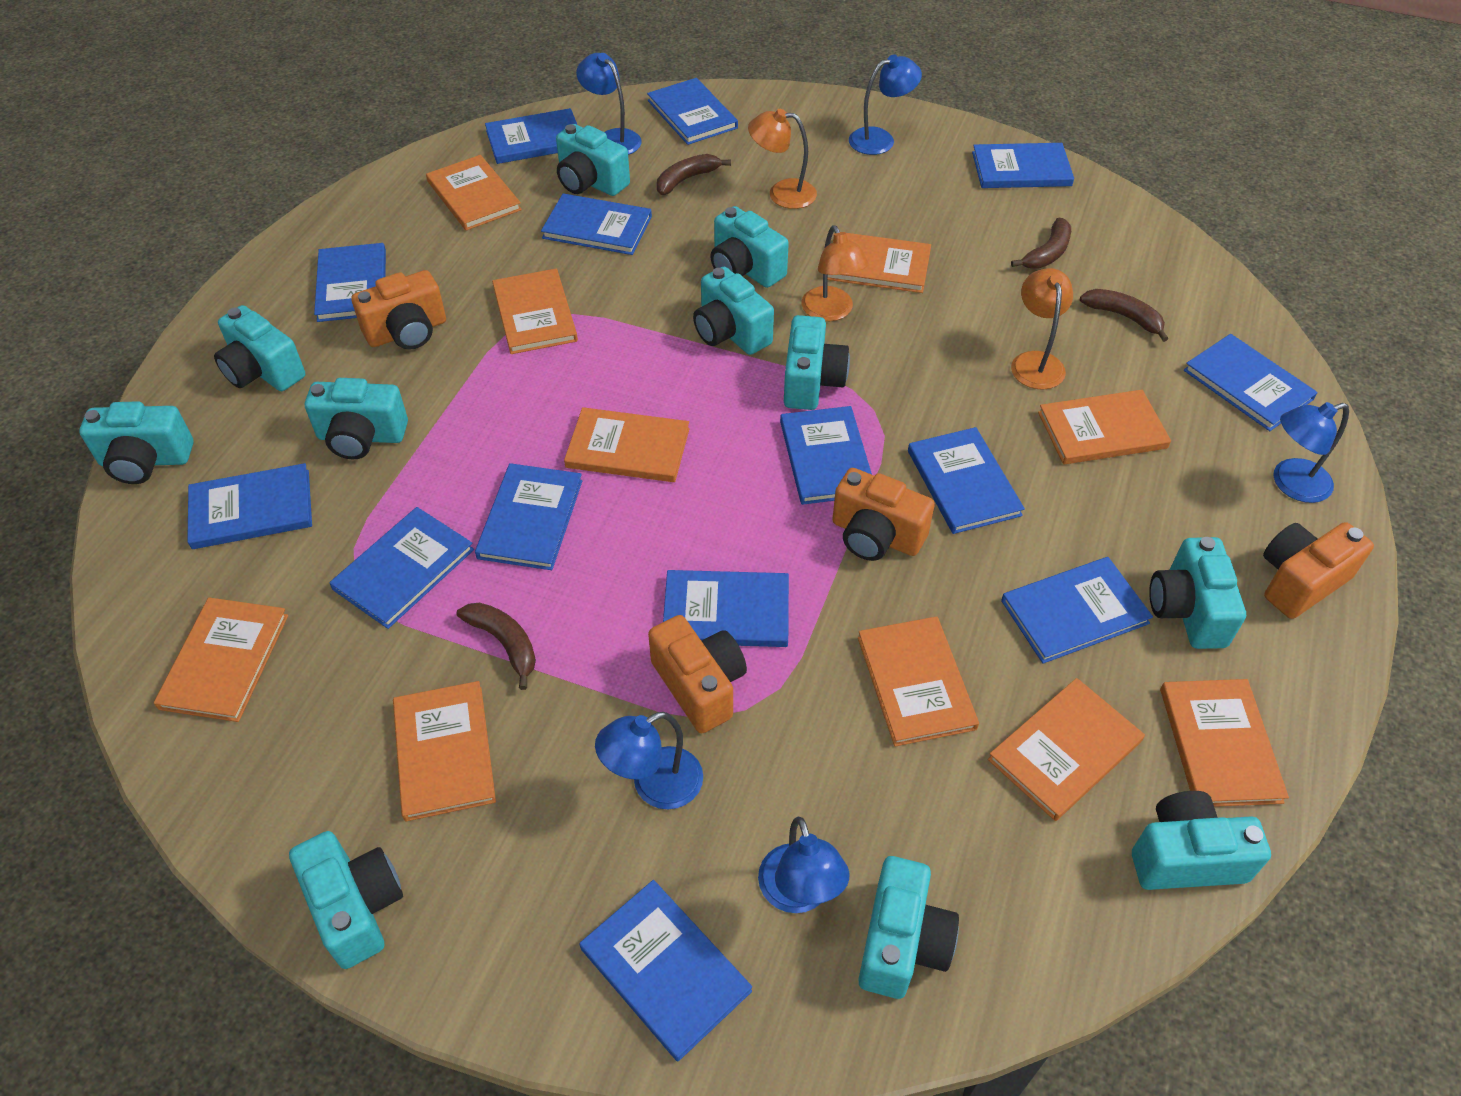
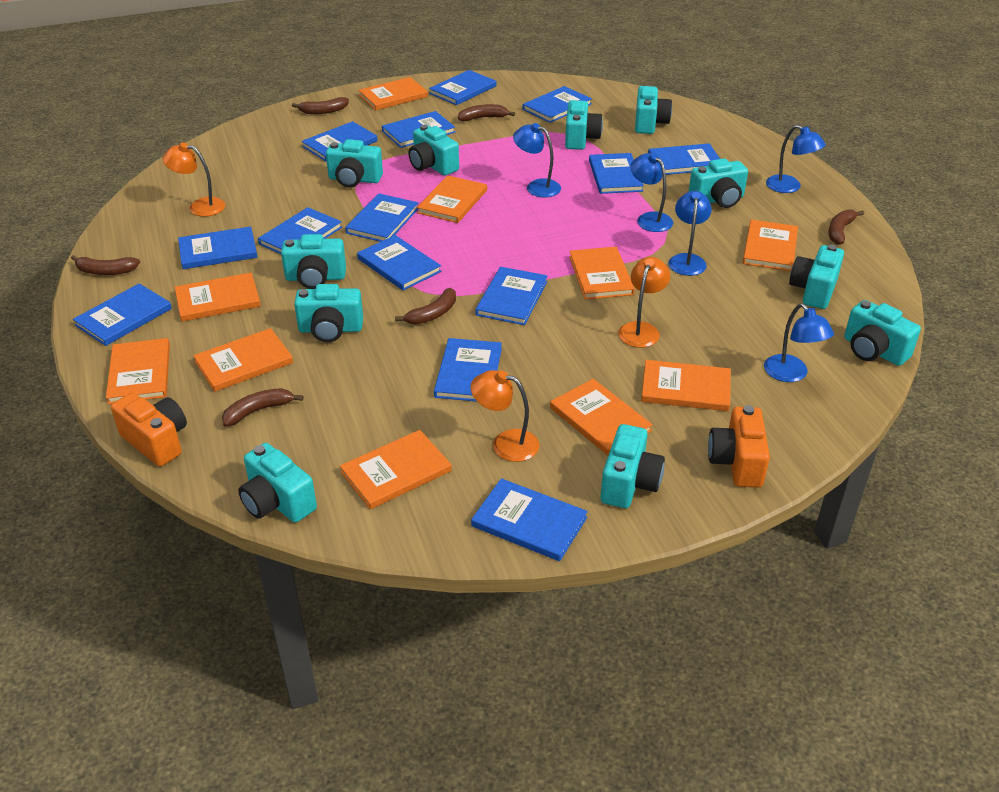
brown banana: [456,603,536,690] [657,154,731,195] [1011,218,1071,269] [1080,289,1168,342] = 4 -> [71,255,140,275] [222,388,303,427] [292,97,349,114] [395,288,456,325] [458,104,515,121] [828,209,864,245] = 6
orange camera: [351,270,446,349] [648,615,747,733] [832,468,935,561] [1263,522,1374,619] = 4 -> [111,393,187,466] [708,405,770,488] = 2

